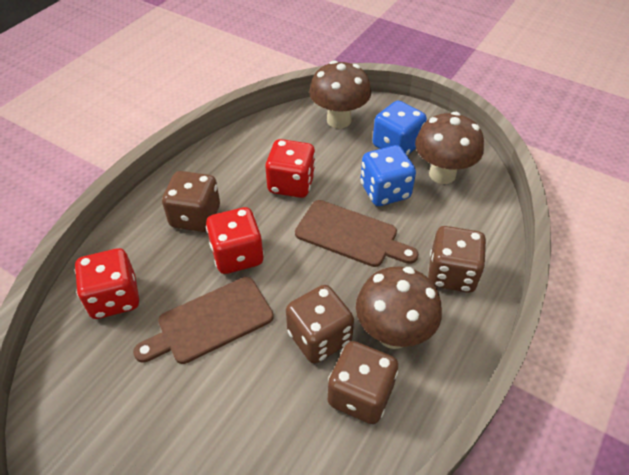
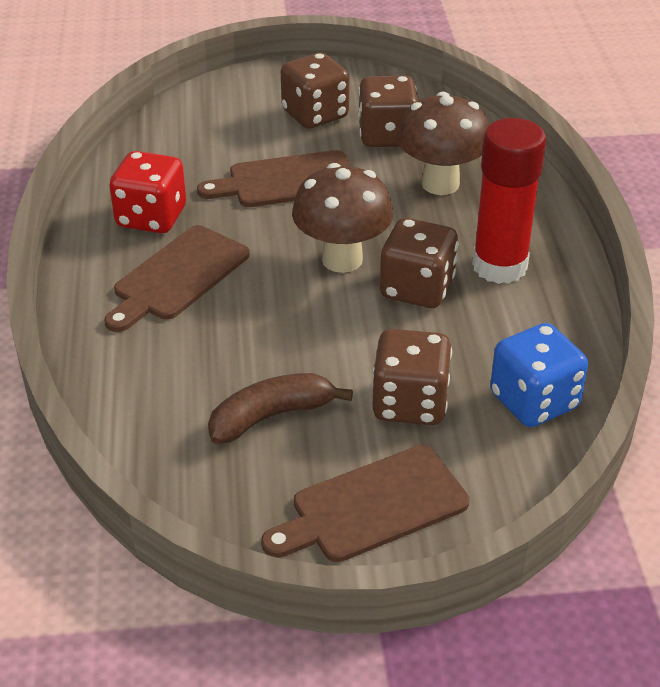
blue dice: [360,145,416,206] [373,101,427,156] = 2 -> [490,323,588,427] = 1
brown banana: none = 0 -> [208,373,353,444] = 1
brown cutting board: [133,277,274,364] [295,200,418,267] = 2 -> [104,225,250,332] [197,150,350,207] [261,445,469,562] = 3
brown mushroom: [309,60,371,129] [356,266,442,349] [415,112,484,184] = 3 -> [292,163,393,273] [397,92,489,195] = 2
red dice: [75,248,139,319] [206,207,264,274] [265,139,316,198] = 3 -> [109,151,186,233] = 1
red glue stick: none = 0 -> [472,118,546,284] = 1

